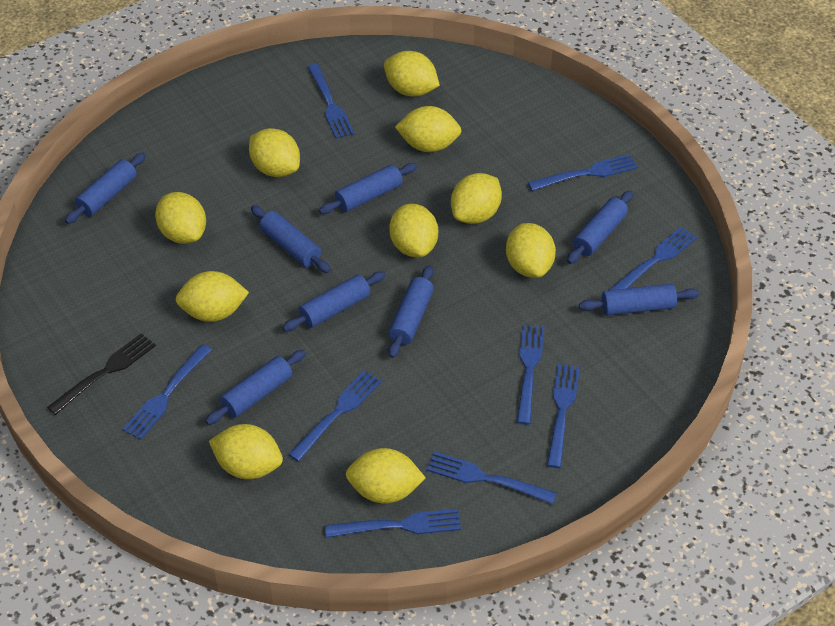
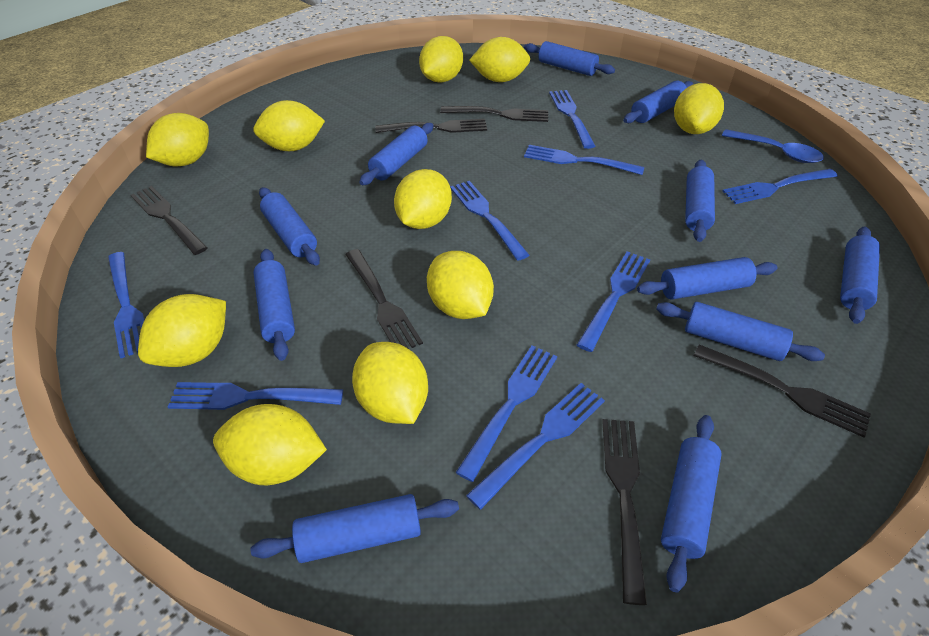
black fork: [47,333,156,415] = 1 -> [131,186,208,255] [345,249,423,349] [375,119,487,133] [440,106,548,122] [602,419,647,605] [694,344,871,437] = 6
blue rolling pin: [65,153,146,224] [205,350,306,425] [251,205,331,273] [282,271,386,331] [319,163,417,214] [388,265,434,358] [567,190,633,264] [579,284,699,316] = 8 -> [251,494,459,563] [253,249,295,361] [259,187,320,265] [359,123,434,185] [524,41,615,76] [623,81,693,123] [637,257,778,300] [656,302,825,361] [661,415,722,593] [685,160,715,242] [840,227,880,324] = 11
blue spoon: none = 0 -> [722,129,824,163] = 1

